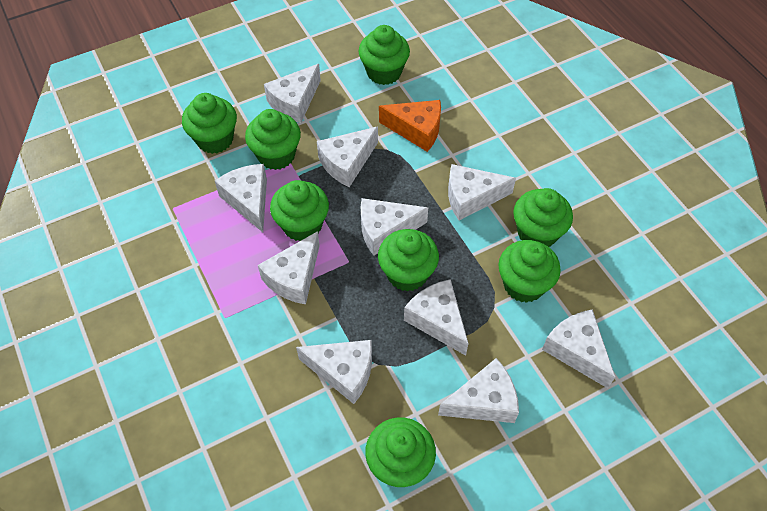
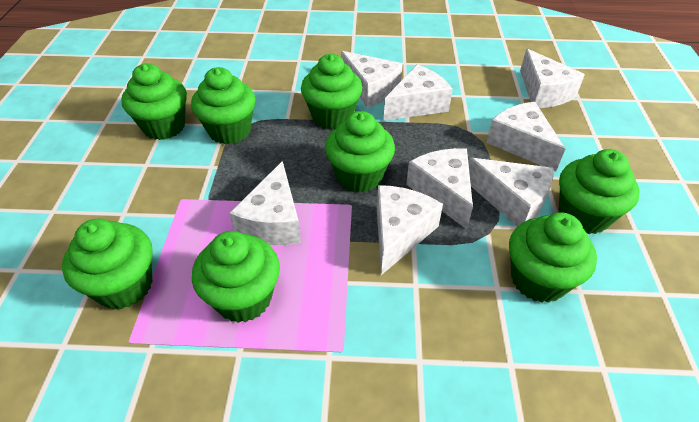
orange cheese: [379,100,441,152] = 1 -> none = 0
white cheese: [215,164,267,232] [258,231,320,305] [264,64,321,123] [296,340,372,404] [317,126,378,187] [361,198,428,256] [404,279,469,356] [438,358,519,423] [448,164,516,220] [542,309,615,388] = 10 -> [229,161,301,245] [341,51,403,108] [377,185,443,275] [384,64,453,121] [406,148,473,229] [468,158,553,227] [486,102,565,172] [520,49,585,108] = 8

